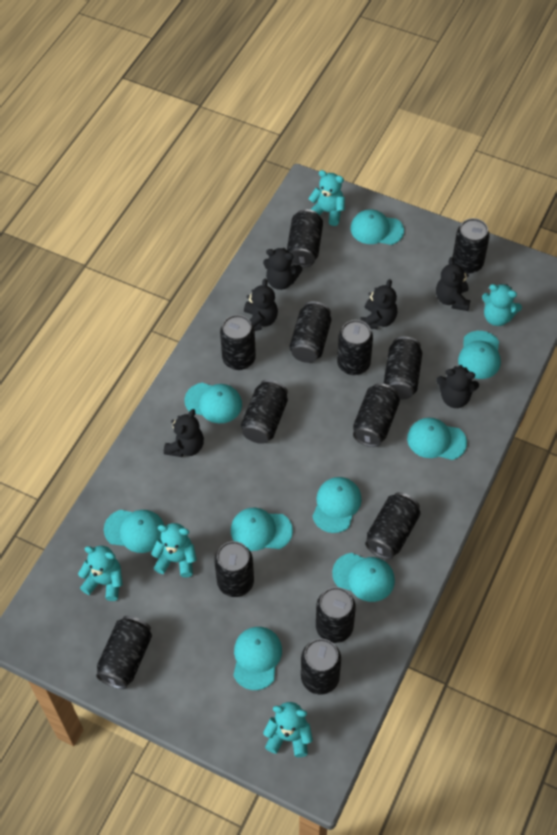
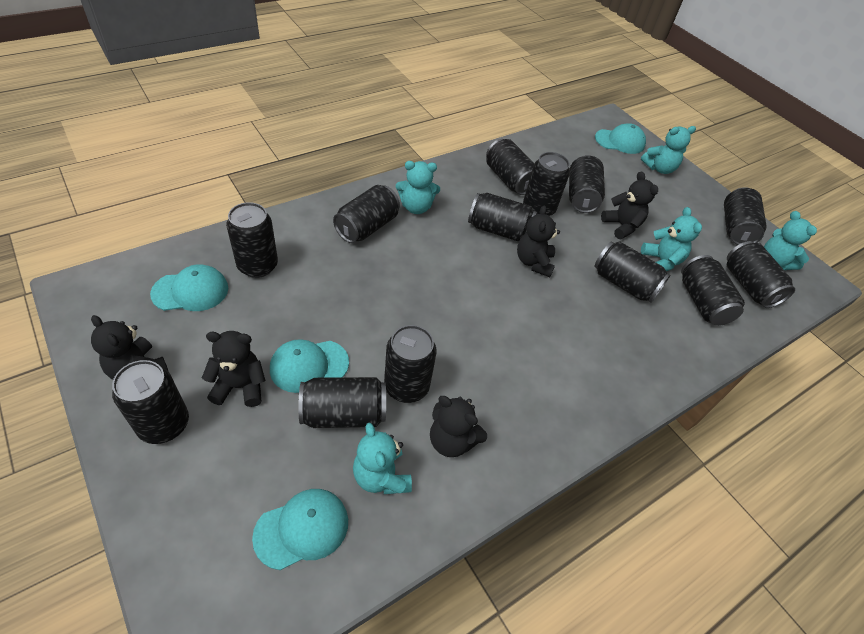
black teddy bear: [164,409,204,457] [244,279,278,331] [263,248,302,290] [360,279,397,329] [436,257,471,311] [436,365,479,408] = 6 -> [91,315,168,380] [202,331,265,407] [430,396,487,457] [517,205,560,277] [601,171,658,239] = 5
turquoise cap: [104,510,164,553] [184,383,242,423] [231,508,293,551] [233,627,282,690] [312,477,362,533] [332,553,395,602] [350,209,404,245] [407,418,467,460] [458,331,501,379] = 9 -> [150,264,228,311] [252,489,348,570] [270,339,349,393] [595,123,646,154] = 4

